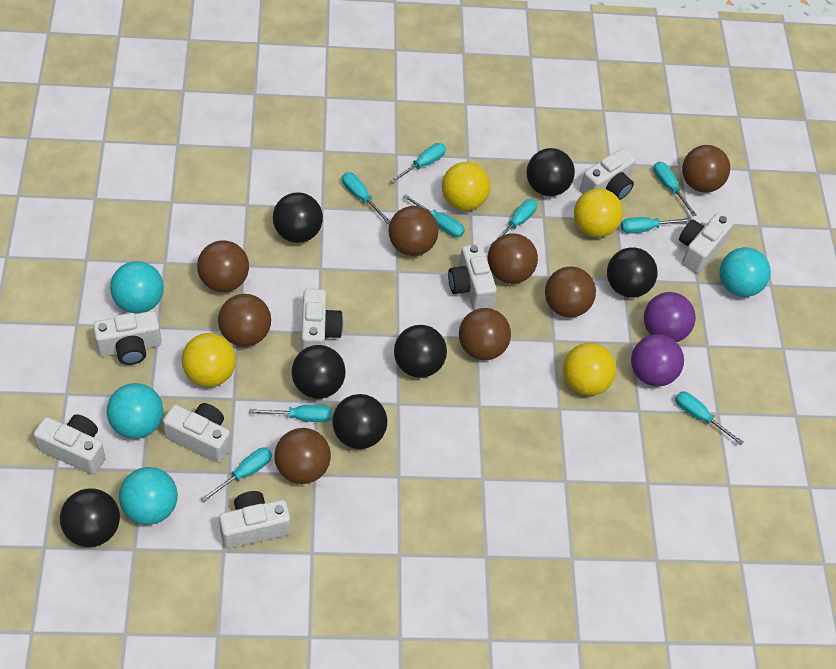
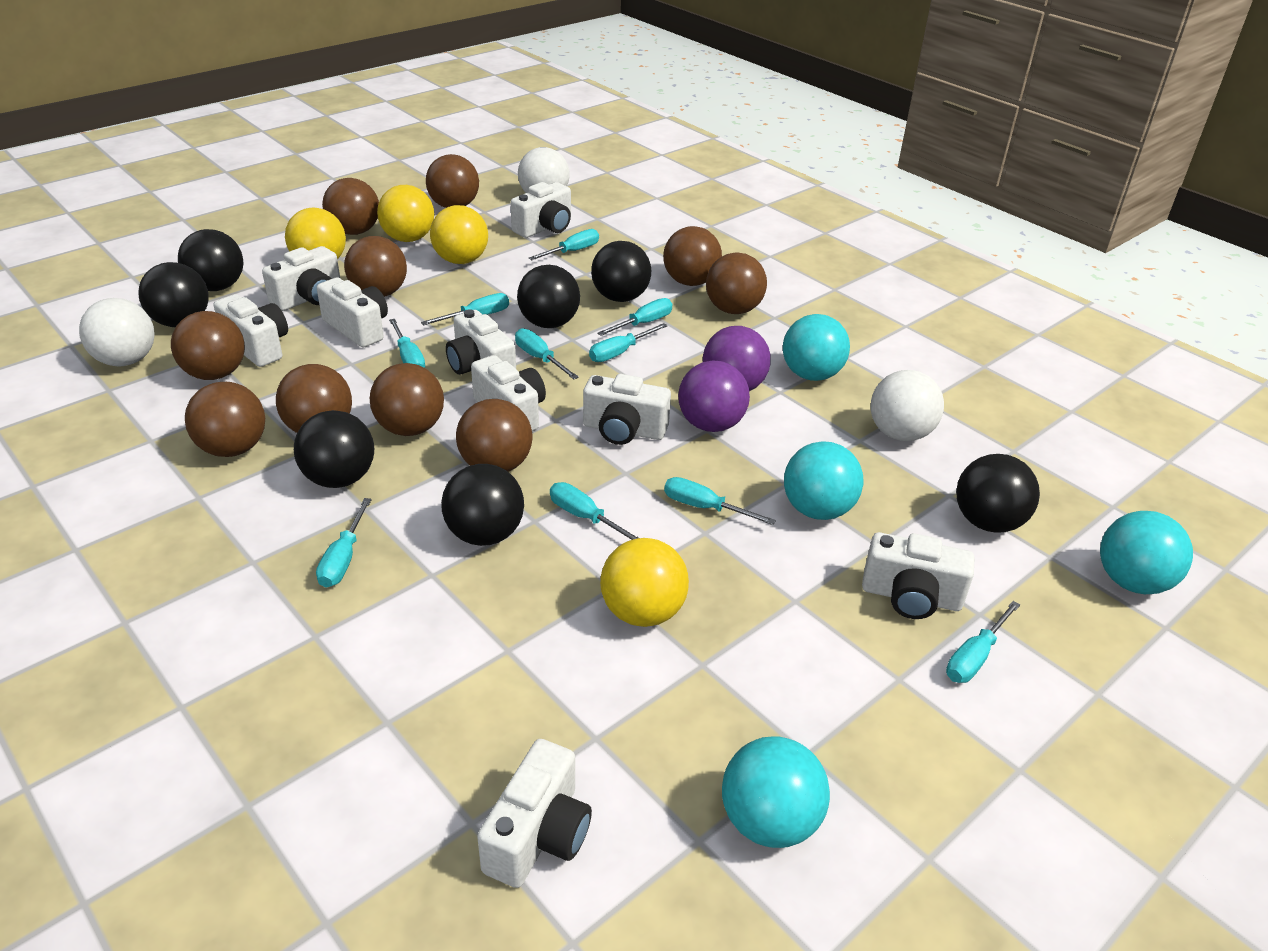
brown ball: [197,240,249,292] [218,294,271,347] [274,428,331,484] [388,206,438,256] [459,308,511,360] [488,233,538,284] [545,266,596,317] [682,145,730,193] = 8 -> [171,311,245,380] [185,382,265,457] [276,364,352,433] [322,178,379,235] [344,236,407,297] [370,363,444,436] [426,154,479,208] [456,399,532,472] [663,226,722,286] [706,252,767,314] = 10
turquoise screwdriver: [201,447,272,502] [250,405,332,422] [342,172,390,224] [390,143,446,183] [403,194,465,238] [490,199,537,246] [621,217,691,234] [653,162,697,216] [675,392,744,445] = 9 -> [316,498,372,588] [389,319,425,368] [421,293,509,325] [515,328,579,379] [529,229,599,260] [550,482,639,540] [589,323,668,362] [597,298,672,336] [664,477,776,525] [946,601,1020,683] = 10
white ball: none = 0 -> [79,298,155,366] [518,147,570,193] [871,370,944,441] = 3
white camera: [34,414,106,475] [93,311,162,365] [163,403,231,463] [219,491,290,549] [301,289,343,351] [448,244,497,310] [580,148,636,200] [679,213,733,273] = 8 -> [213,294,288,367] [262,246,340,311] [317,277,388,347] [446,309,516,375] [471,355,546,431] [477,739,592,888] [511,182,571,238] [583,374,671,445] [862,532,974,619] = 9

